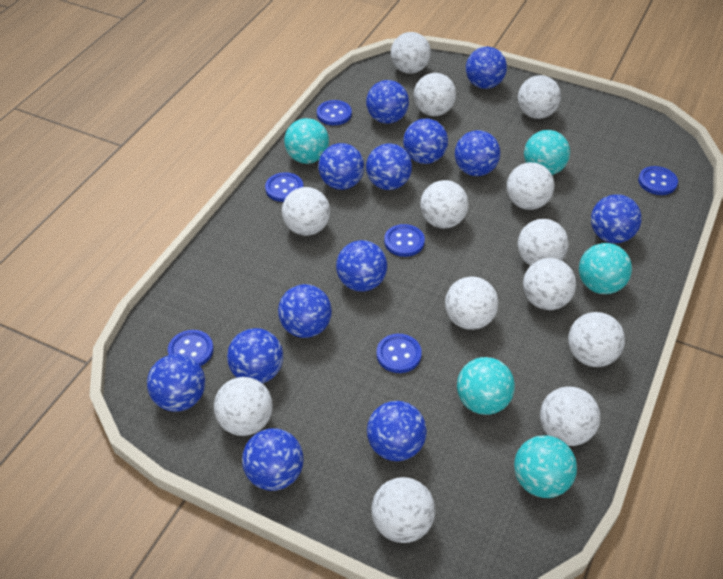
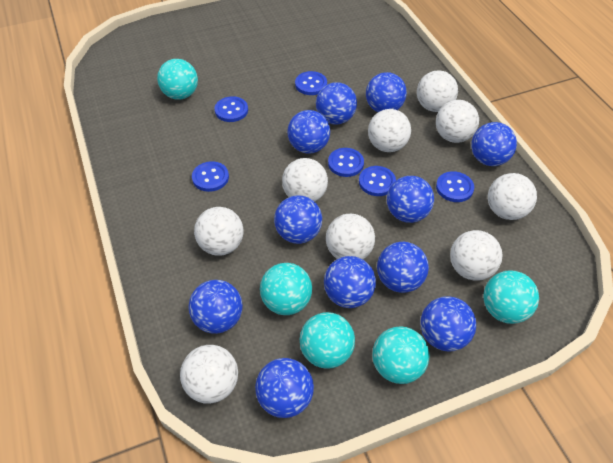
blue ball: [147,354,205,412] [227,328,283,383] [242,428,303,491] [278,284,332,338] [318,143,364,190] [336,240,387,292] [366,80,409,124] [366,143,412,190] [367,401,427,461] [403,119,448,164] [455,130,500,176] [466,47,507,89] [591,194,641,243] = 13 -> [188,280,243,334] [255,358,314,418] [274,196,322,244] [287,110,330,154] [316,82,357,125] [324,256,376,308] [366,72,407,112] [377,242,429,293] [387,176,434,223] [420,296,476,352] [471,122,517,166] = 11
white ball: [214,377,273,436] [282,187,330,236] [371,477,435,543] [391,32,431,74] [414,73,456,116] [420,180,469,228] [445,277,499,330] [507,162,554,210] [517,219,569,266] [518,75,561,119] [523,258,576,310] [540,387,600,446] [568,312,625,367] = 13 -> [180,345,238,404] [194,207,244,256] [282,158,328,202] [326,214,375,259] [368,109,411,152] [417,70,458,112] [436,100,479,143] [450,230,502,281] [488,173,537,220] = 9

